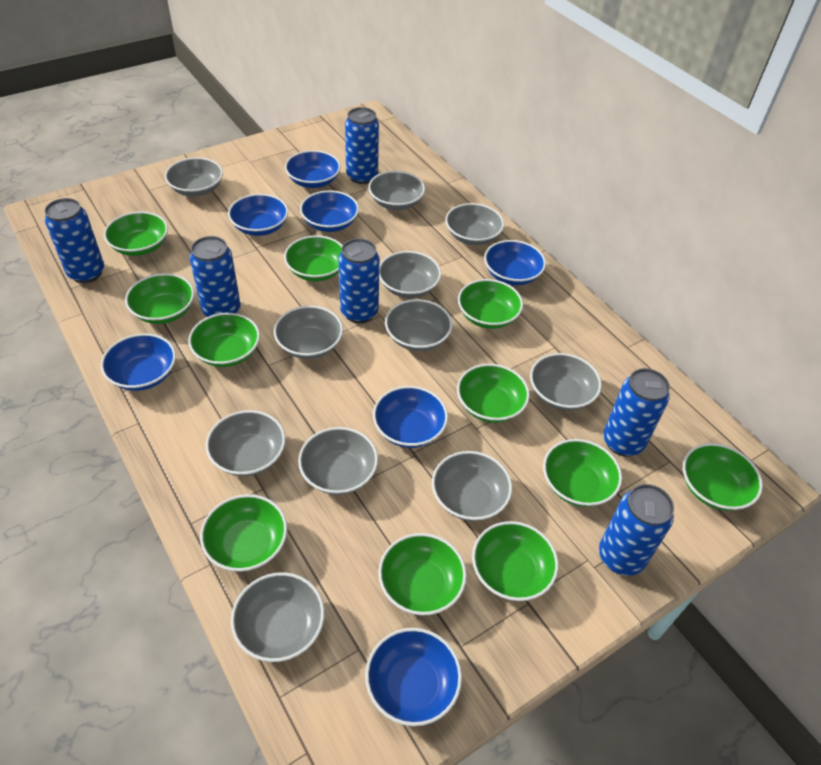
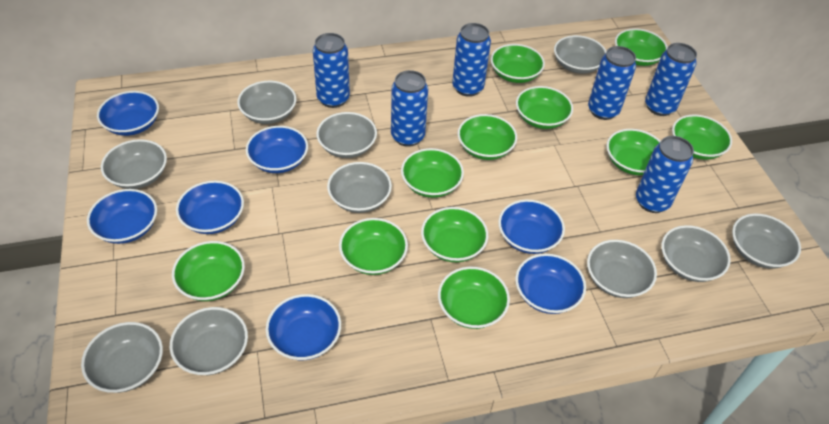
grey bowl: [165,157,223,197] [206,410,286,476] [231,572,325,662] [274,306,343,359] [298,427,378,495] [368,171,425,210] [379,251,441,298] [385,299,452,351] [432,451,512,521] [445,203,504,245] [530,353,602,410] = 11 -> [81,322,163,393] [101,139,167,189] [170,307,248,375] [237,81,296,124] [316,112,377,158] [327,162,392,213] [554,35,606,74] [587,240,657,298] [662,225,731,282] [732,214,801,269] = 10

